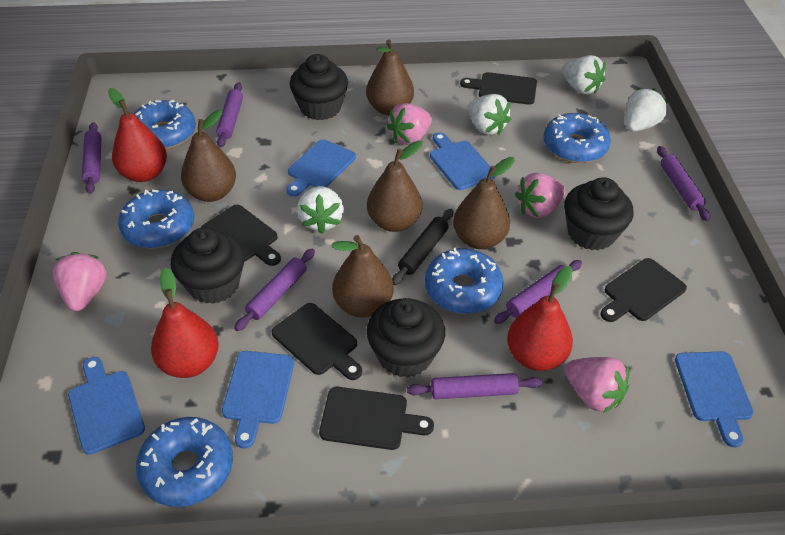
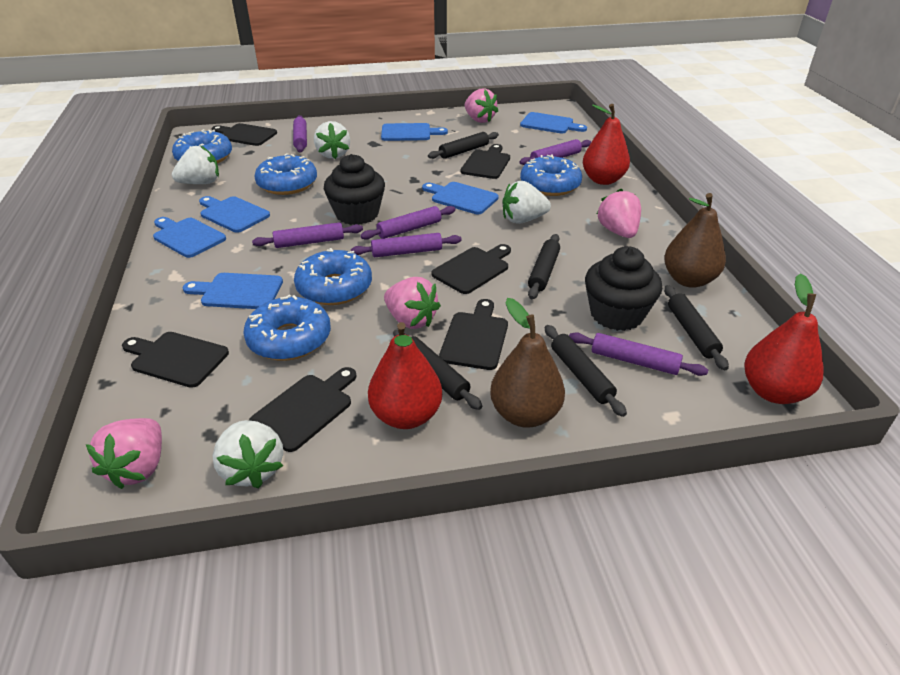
black cupcake: [171,228,245,304] [290,54,348,120] [367,298,445,378] [564,177,633,250] = 4 -> [324,154,385,225] [585,246,662,331] = 2
black cutting board: [201,205,281,266] [272,303,362,380] [319,387,434,450] [460,72,537,105] [601,258,687,322] = 5 -> [122,332,229,388] [211,123,277,146] [249,367,357,452] [431,244,511,294] [439,299,508,370] [460,144,510,179] = 6
black rolling pin: [392,209,453,285] = 1 -> [393,330,482,410] [428,132,499,159] [528,234,560,299] [545,325,627,417] [664,285,729,370] = 5
blue cutting board: [68,357,145,455] [222,351,294,449] [287,139,356,197] [430,132,495,190] [675,351,754,448] = 5 -> [153,217,226,258] [183,273,283,309] [199,196,270,233] [381,123,448,141] [422,182,499,214] [520,112,587,134] = 6
brown pear: [181,109,236,202] [332,235,393,318] [366,39,414,115] [367,141,422,232] [453,157,514,249] = 5 -> [490,298,565,428] [664,193,726,288] = 2

